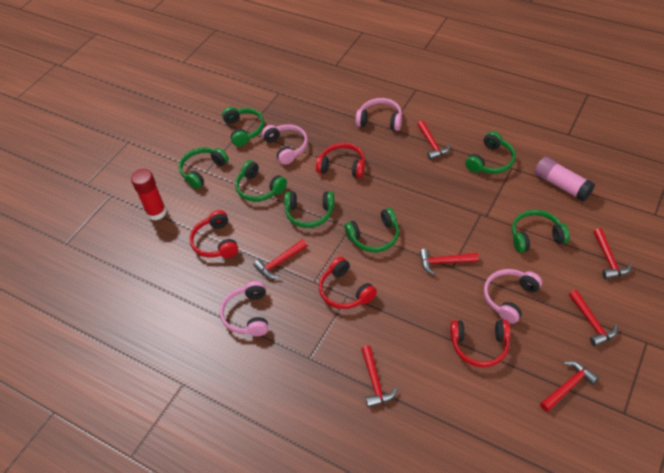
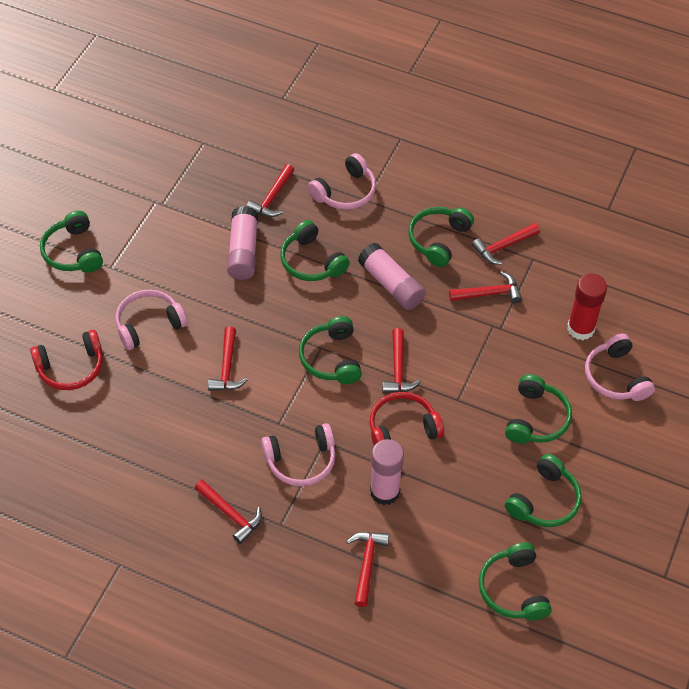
pink glue stick: [535,157,595,201] = 1 -> [227,206,258,280] [358,243,426,310] [370,439,404,505] = 3
red headphones: [190,210,238,258] [316,143,365,178] [319,257,377,309] [450,320,511,367] = 4 -> [30,330,103,390] [370,392,444,446] = 2

